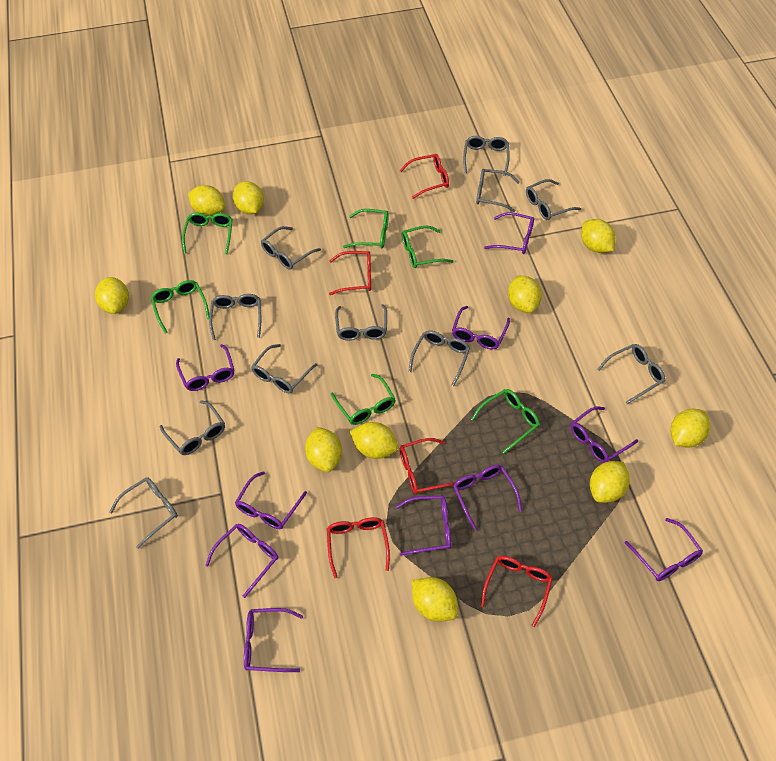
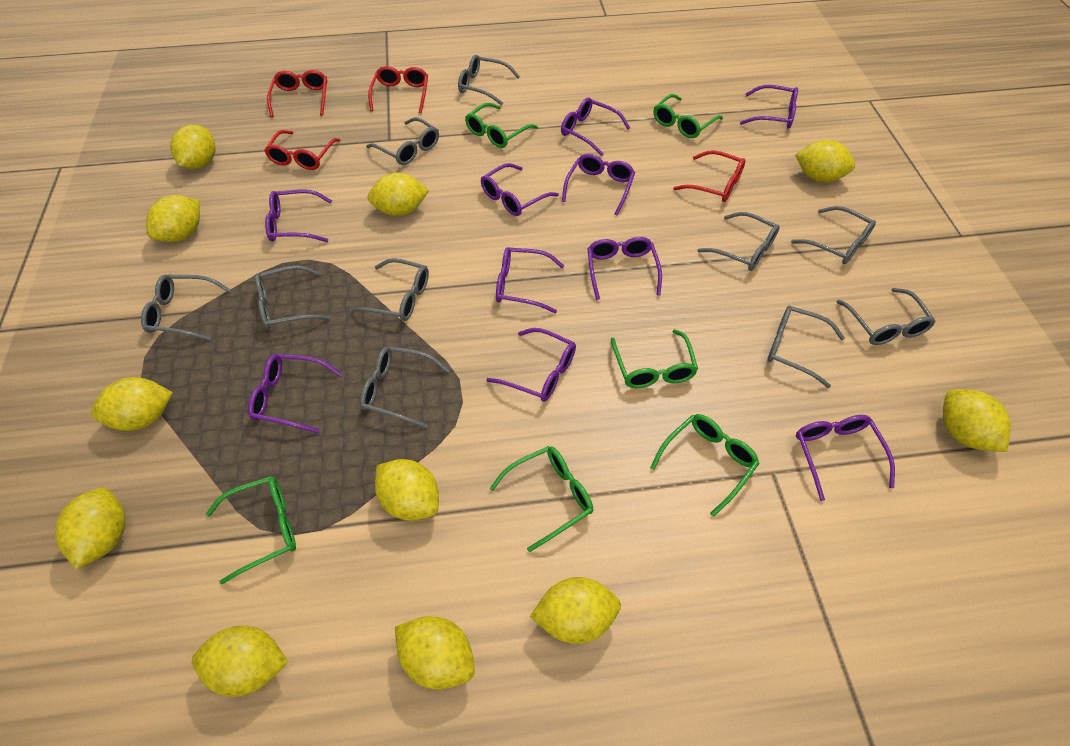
grey glasses: [110,477,178,548] [160,400,225,455] [209,294,261,340] [251,344,317,393] [261,226,321,270] [335,304,387,341] [409,330,470,387] [463,136,510,176] [476,169,520,212] [526,179,581,220] [597,344,665,404] = 11 -> [141,275,231,340] [255,265,330,330] [349,258,429,321] [360,346,450,428] [366,117,439,165] [458,55,520,105] [698,212,780,271] [767,306,845,388] [791,206,876,264] [837,288,936,345] = 10
red glasses: [327,517,390,578] [329,251,371,295] [399,154,449,199] [400,438,455,494] [481,556,553,627] = 5 -> [264,130,340,170] [267,70,327,117] [368,66,428,113] [673,150,746,202] = 4
yellow lemon: [95,277,129,314] [188,185,225,216] [233,181,264,214] [305,427,342,472] [350,422,398,459] [412,577,458,622] [508,276,542,313] [581,219,616,253] [590,461,630,503] [671,409,710,448] = 10 -> [55,488,125,569] [91,377,173,431] [146,195,200,242] [170,125,216,169] [192,626,288,697] [367,173,429,216] [375,459,439,521] [395,616,475,690] [530,577,621,644] [795,140,855,182] [943,389,1011,452] = 11

